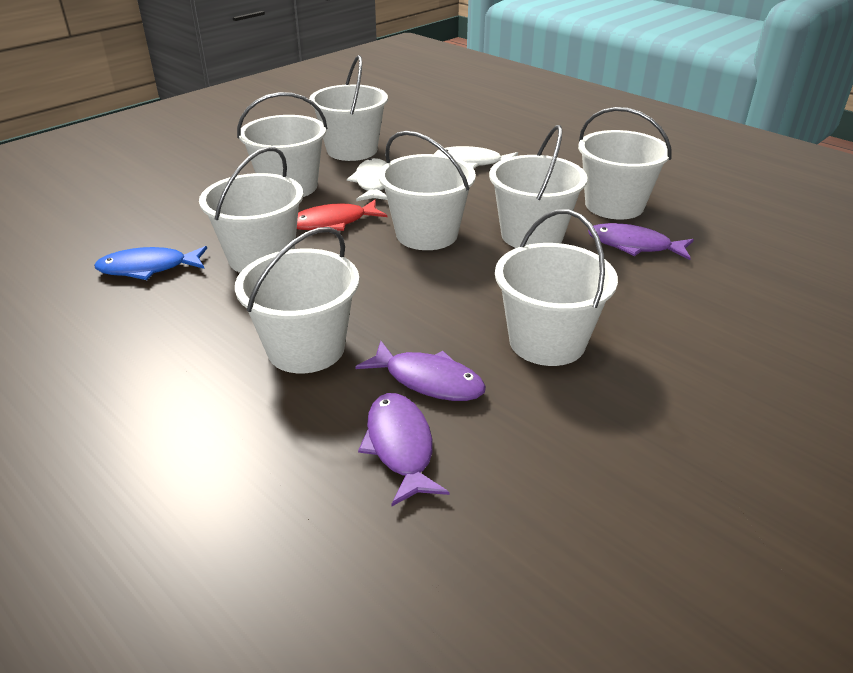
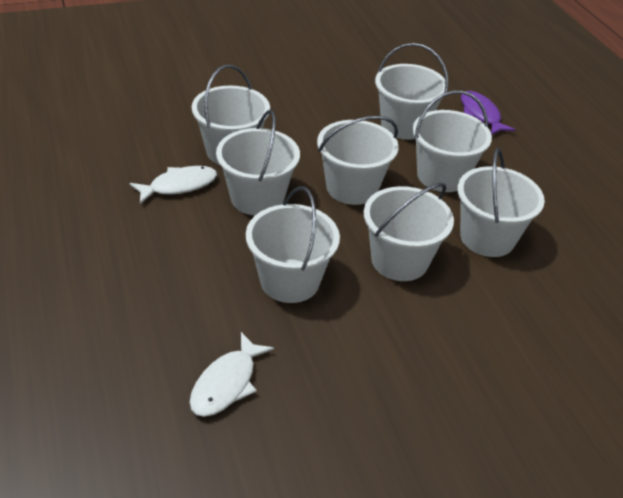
blue fish: [94,246,207,280] = 1 -> none = 0
purple fish: [355,341,486,401] [358,393,450,506] [588,223,694,260] = 3 -> [461,91,515,135] = 1
red fish: [297,199,387,231] = 1 -> none = 0

